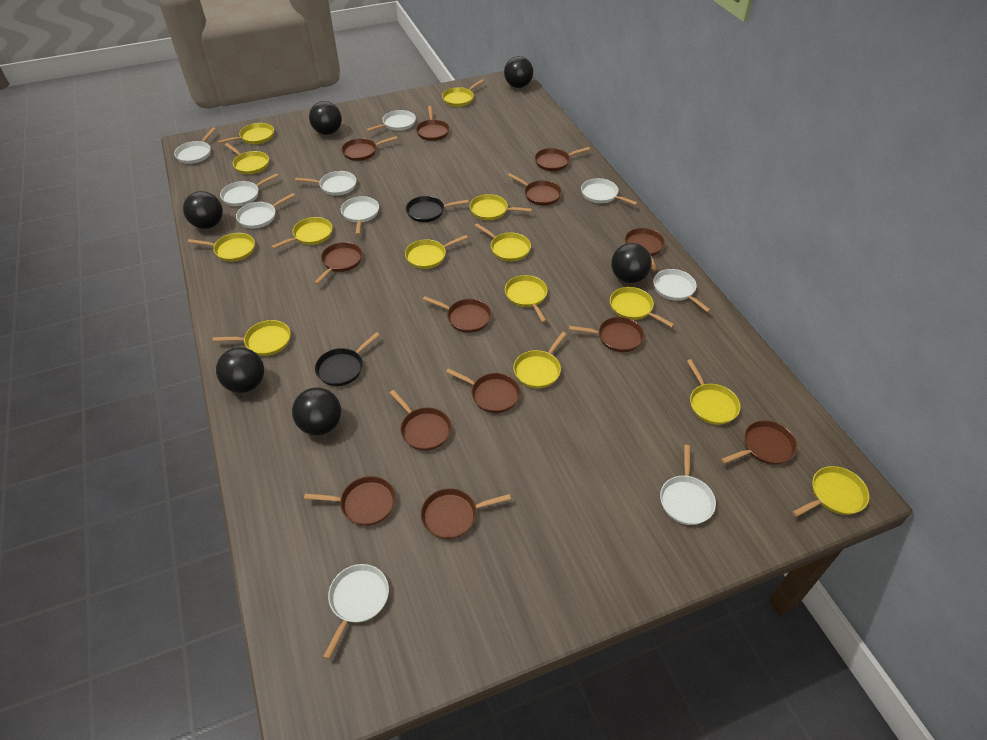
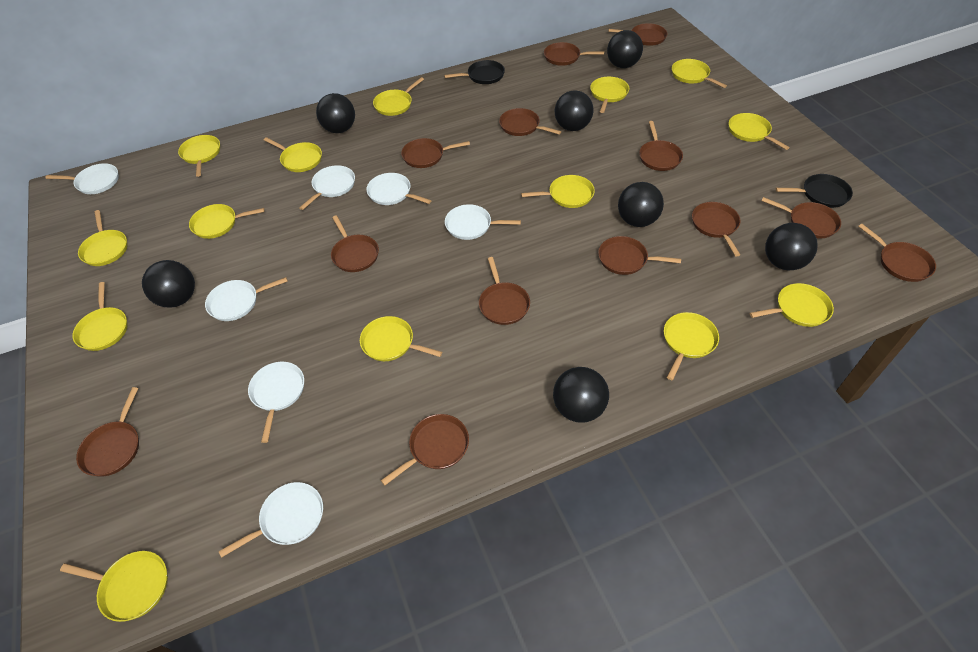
black ball: [183,191,223,229] [216,347,264,393] [292,387,341,435] [309,101,342,135] [504,56,533,88] [611,243,652,283] = 6 -> [142,260,195,308] [316,93,355,133] [553,367,609,423] [555,90,593,131] [607,30,643,68] [618,182,664,227] [765,223,818,270] = 7
white pan: [174,127,216,164] [220,173,278,206] [236,193,295,228] [295,171,357,195] [323,564,389,660] [341,196,379,235] [366,110,416,132] [581,178,638,205] [653,269,711,312] [660,445,716,525] = 10 -> [45,163,119,194] [205,277,288,321] [219,482,323,558] [248,362,304,443] [299,165,355,210] [366,173,432,205] [445,204,521,240] = 7

